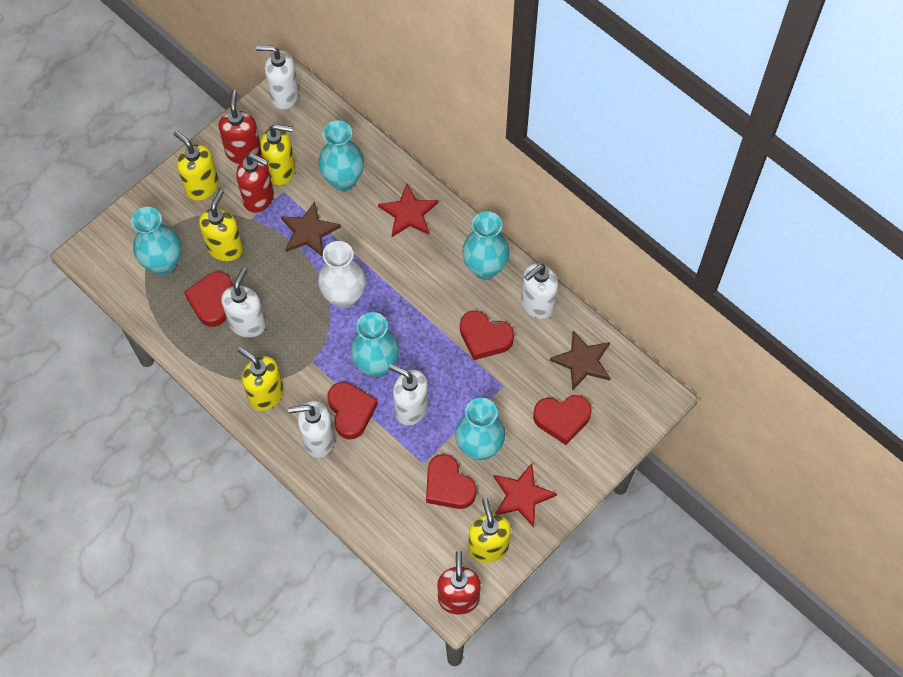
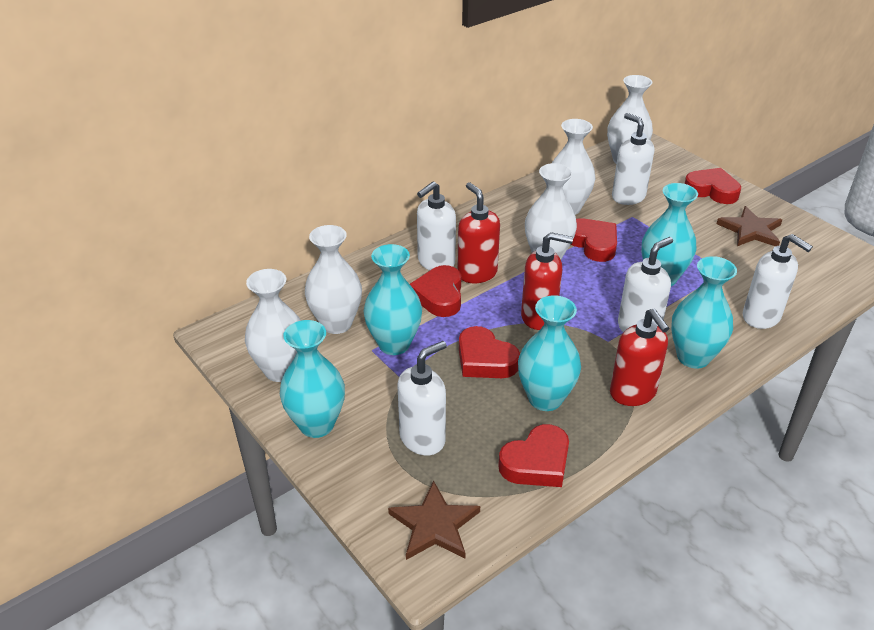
red star: [378,184,438,237] [494,463,557,527] = 2 -> none = 0
white vase: [318,241,366,308] = 1 -> [245,269,301,382] [305,225,362,334] [525,163,577,259] [552,119,596,215] [607,75,653,164] = 5
yellow soap dispenser: [174,131,219,201] [199,190,243,261] [238,347,284,411] [260,124,295,186] [468,498,511,563] = 5 -> none = 0

